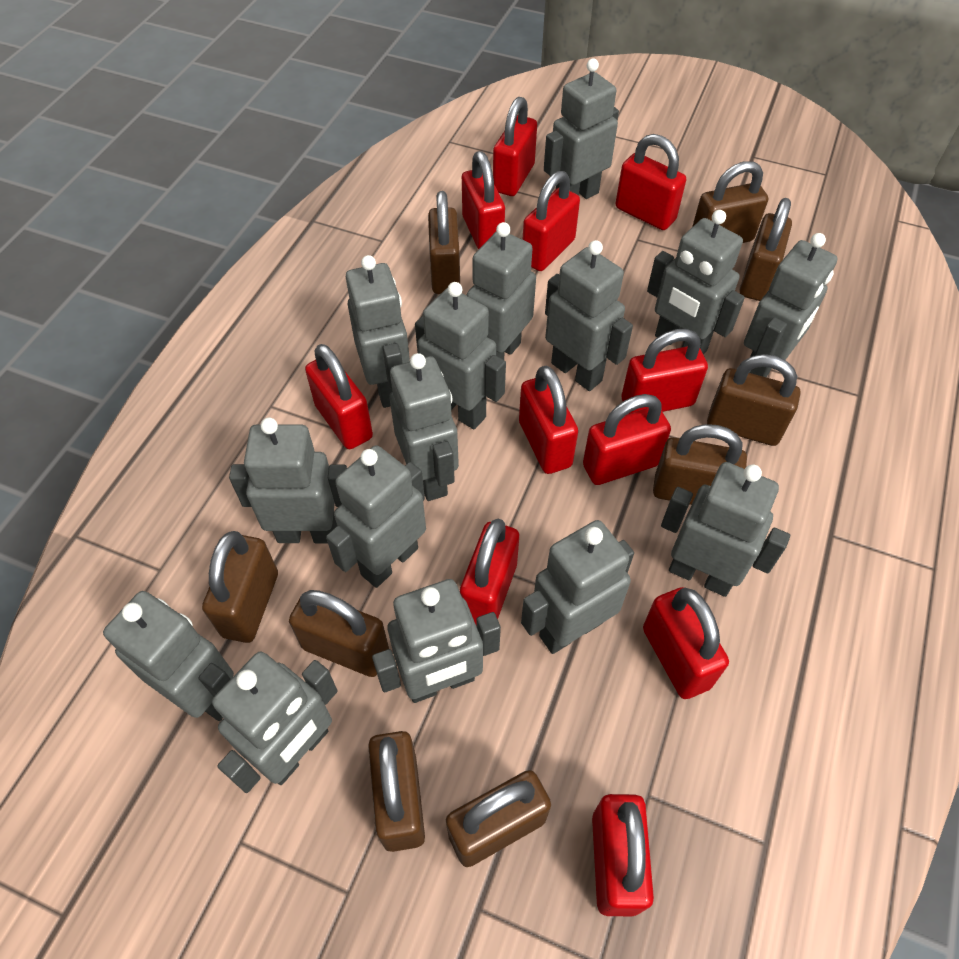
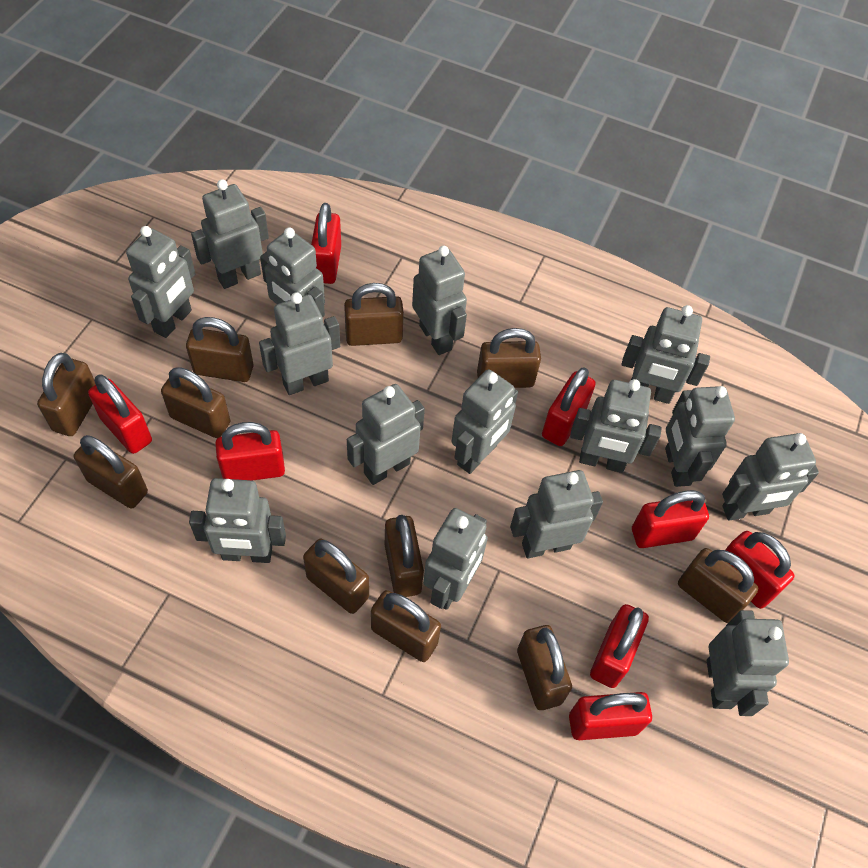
brown padlock: [202,531,278,643] [289,590,389,677] [368,731,425,852] [428,191,460,294] [446,770,551,867] [653,424,747,505] [692,161,768,243] [707,354,801,446] [740,198,792,301] = 9 -> [37,353,96,436] [74,435,148,509] [161,368,230,438] [186,317,254,382] [303,539,369,614] [344,283,404,346] [371,590,441,662] [385,515,424,597] [477,328,541,388] [517,625,572,710] [678,548,758,623] = 11
red padlock: [305,344,373,449] [460,519,519,626] [462,151,505,250] [493,97,537,196] [519,366,578,474] [523,171,580,271] [583,394,671,485] [592,794,654,916] [616,134,686,230] [622,329,708,414] [643,587,729,699] = 11 -> [88,374,152,454] [215,422,285,481] [311,203,341,284] [542,367,596,446] [569,692,652,740] [590,604,649,688] [632,490,709,548] [725,531,795,609] = 8

